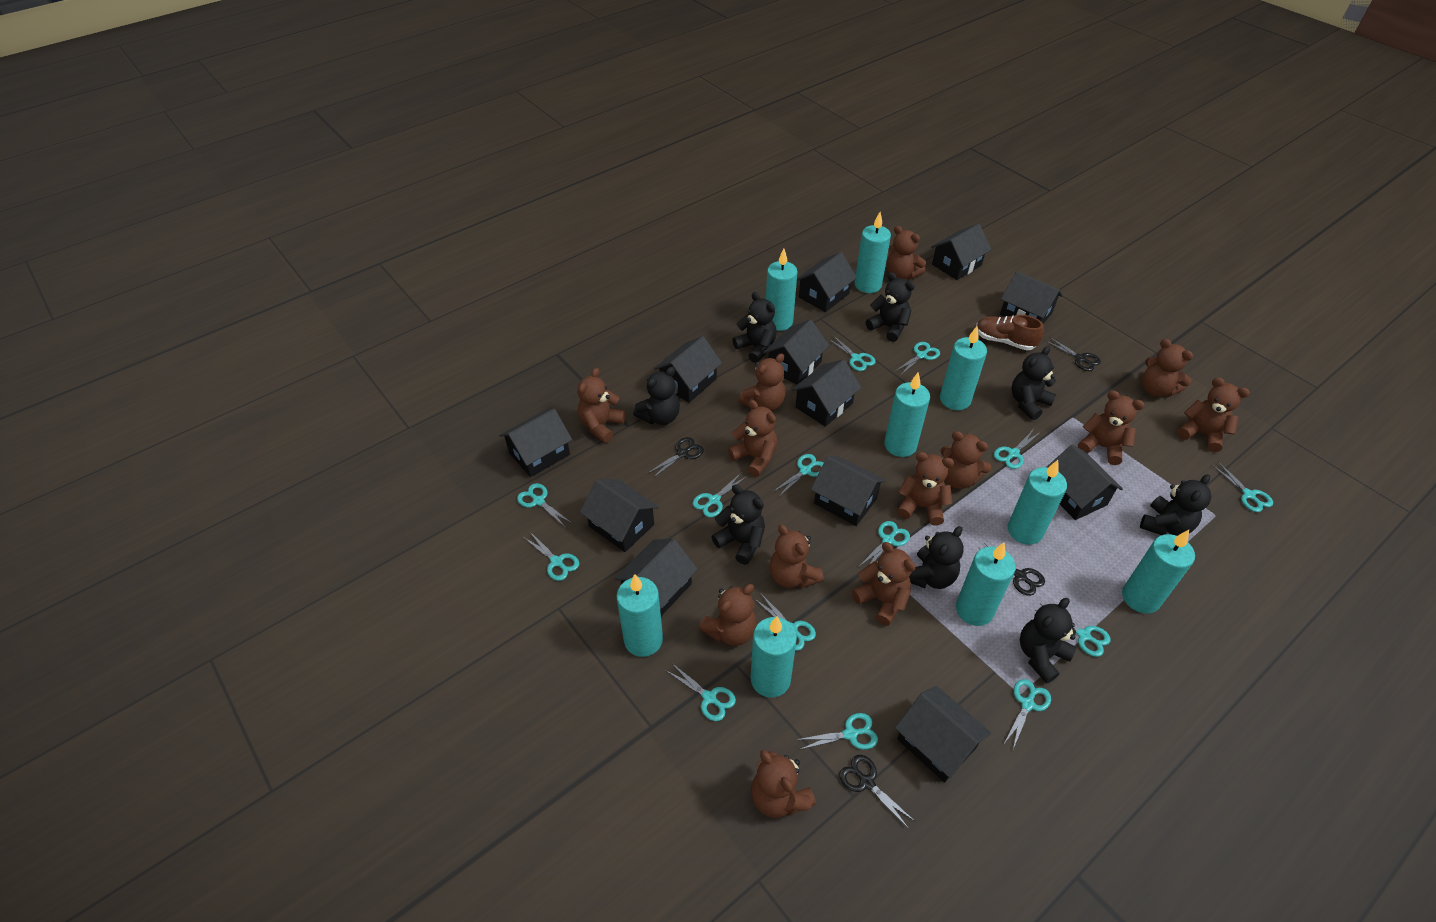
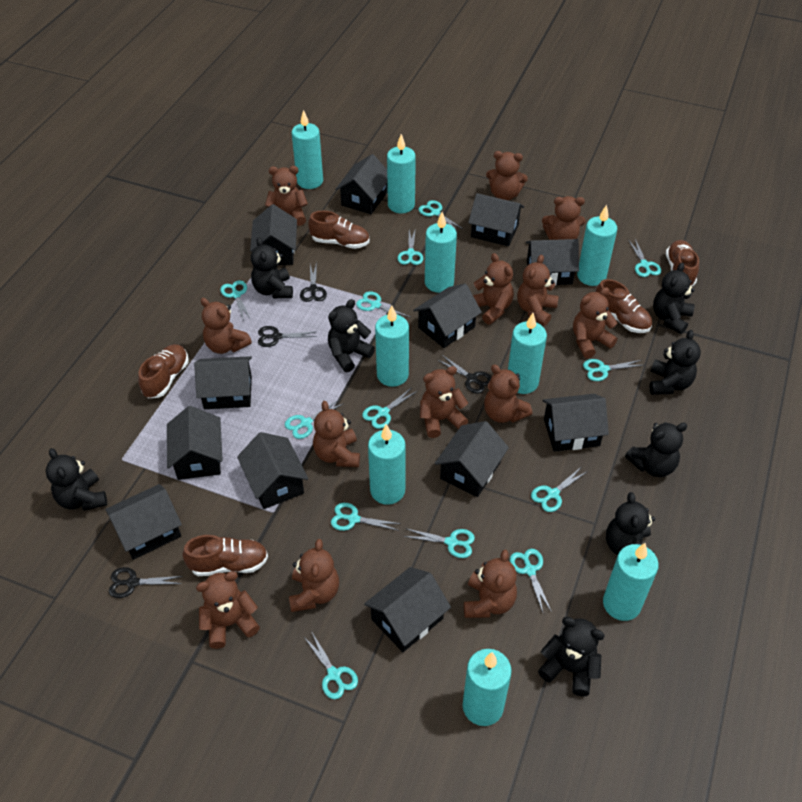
brown shoe: [976,315,1044,350] = 1 -> [138,344,189,398] [182,535,268,576] [308,211,369,249] [595,279,652,333] [666,240,699,286] = 5
turquoise scissors: [517,483,571,527] [523,532,579,581] [667,664,736,721] [693,472,747,517] [755,593,816,651] [773,454,823,496] [796,713,878,750] [827,336,876,371] [860,521,910,566] [894,342,940,376] [994,429,1041,469] [1003,679,1051,749] [1036,603,1111,657] [1212,462,1273,512] = 14 -> [220,281,251,321] [285,400,344,439] [303,631,358,699] [331,503,401,531] [356,291,410,317] [362,387,417,429] [397,228,423,265] [404,529,475,558] [419,200,463,231] [510,549,552,612] [531,467,588,512] [583,359,643,381] [629,239,661,277] = 13

